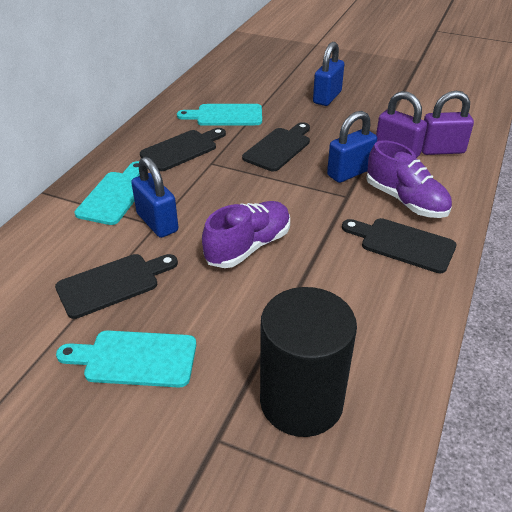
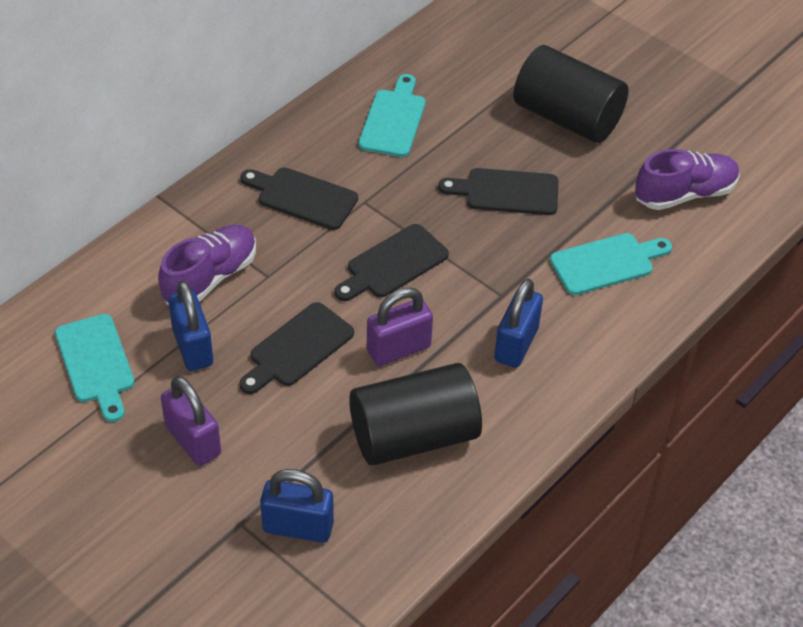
black cylinder: [260,287,357,437] = 1 -> [349,363,482,466] [513,45,629,143] = 2

